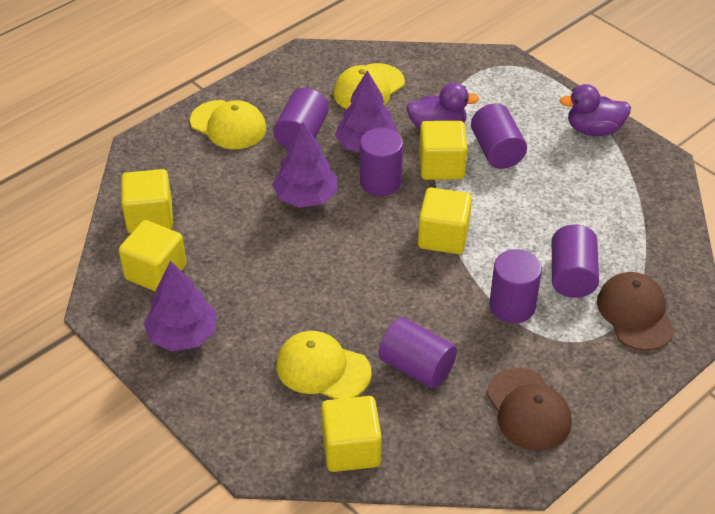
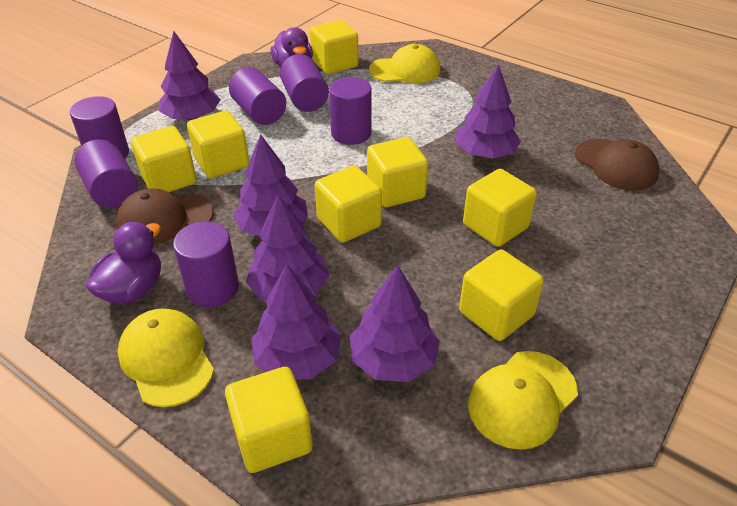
purple tree: [143,261,217,351] [272,122,337,208] [335,70,398,153] = 3 -> [159,31,220,121] [233,134,308,236] [246,195,329,301] [251,264,342,380] [350,265,440,382] [455,64,521,159] = 6
yellow cube: [119,220,186,292] [121,169,173,233] [321,396,382,472] [418,187,472,254] [419,121,467,180] = 5 -> [131,126,197,192] [187,111,249,178] [225,367,313,473] [310,20,358,74] [315,166,382,243] [367,137,428,207] [459,250,544,341] [463,169,537,247] = 8

